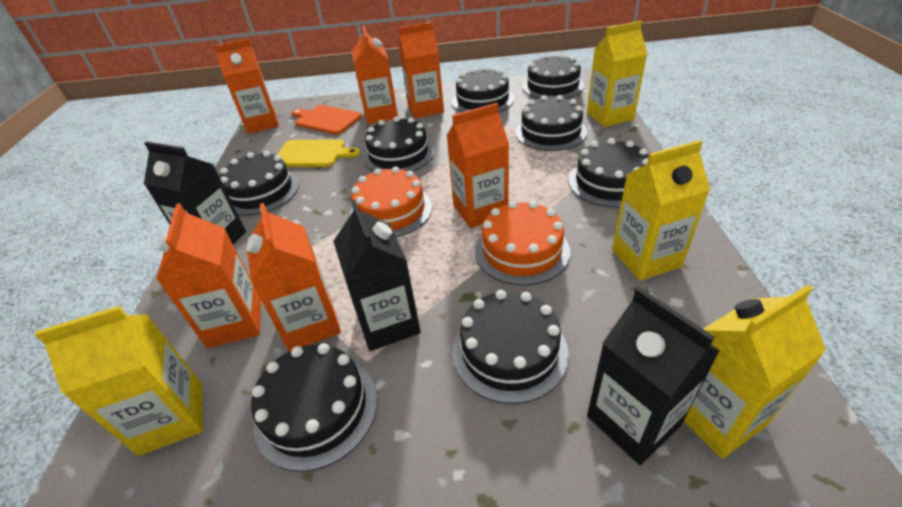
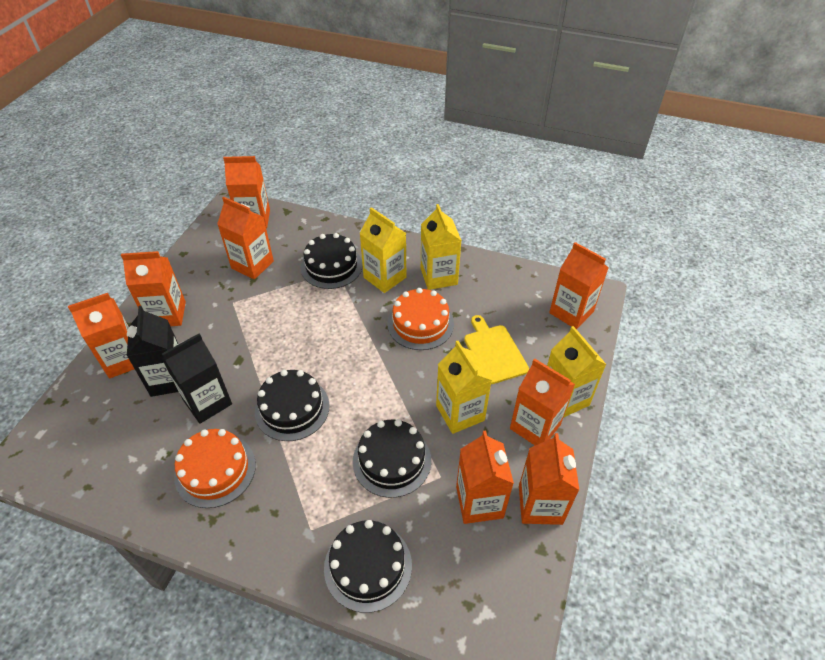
black cake: [219,151,299,216] [251,343,377,472] [363,116,434,172] [452,67,514,112] [452,290,569,404] [515,95,587,151] [522,54,584,99] [569,138,649,208] = 8 -> [255,370,330,441] [301,233,363,289] [324,520,412,613] [353,419,431,498] = 4
black carton: [144,142,246,244] [333,200,421,351] [587,287,720,465] = 3 -> [127,306,178,397] [162,334,232,424] = 2
orange carton: [156,203,261,348] [213,39,279,134] [246,203,341,352] [352,26,398,124] [398,22,444,119] [447,103,509,228] = 6 -> [68,293,134,378] [121,251,186,326] [217,197,274,279] [223,156,270,228] [456,431,514,524] [510,358,575,445] [519,433,579,525] [549,242,609,329] = 8
orange cutting board: [291,105,362,135] = 1 -> none = 0

